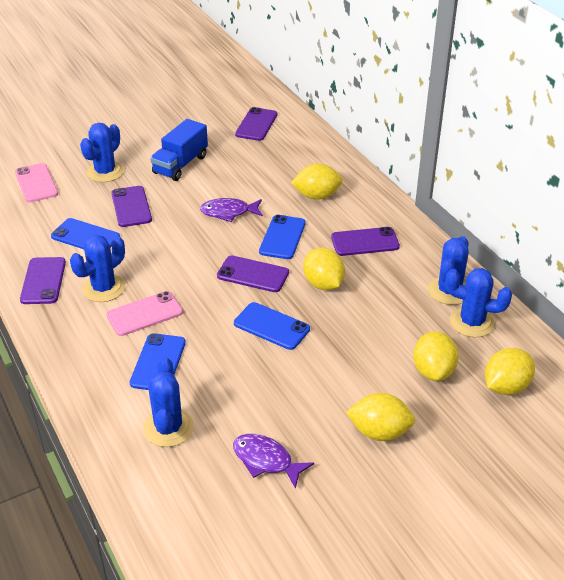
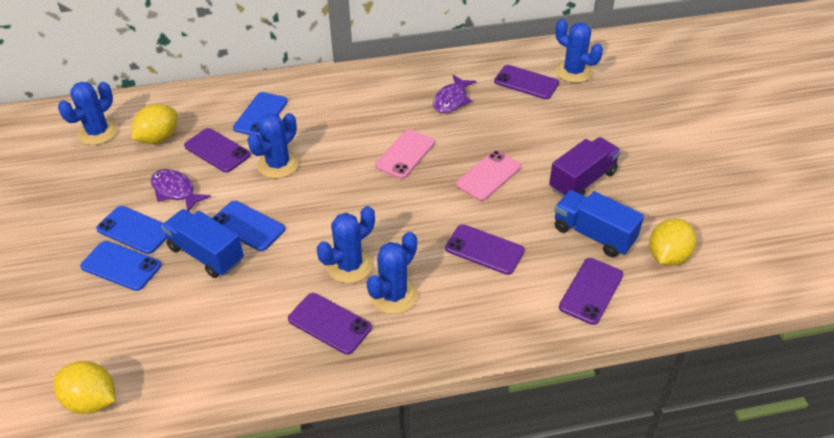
blue truck: [150,119,208,181] = 1 -> [161,209,244,278] [554,190,644,257] = 2
purple truck: none = 0 -> [549,137,621,197] = 1
yellow lemon: [291,163,343,200] [303,248,345,290] [346,393,415,441] [413,331,459,381] [485,348,535,395] = 5 -> [54,361,115,414] [132,104,177,144] [649,218,696,266] = 3

